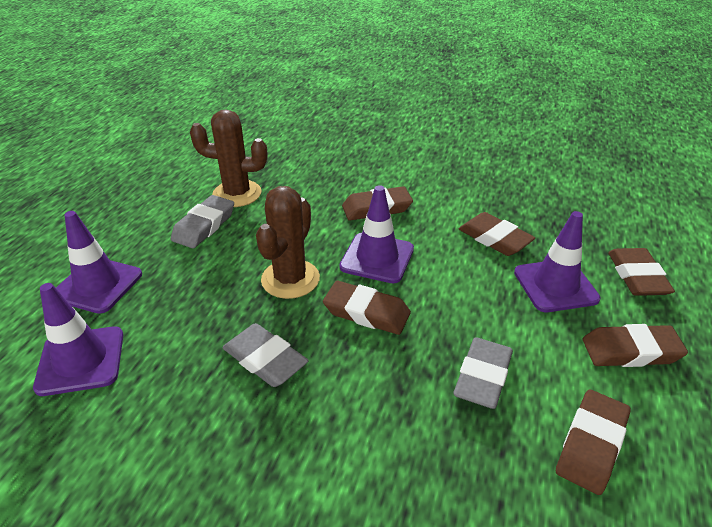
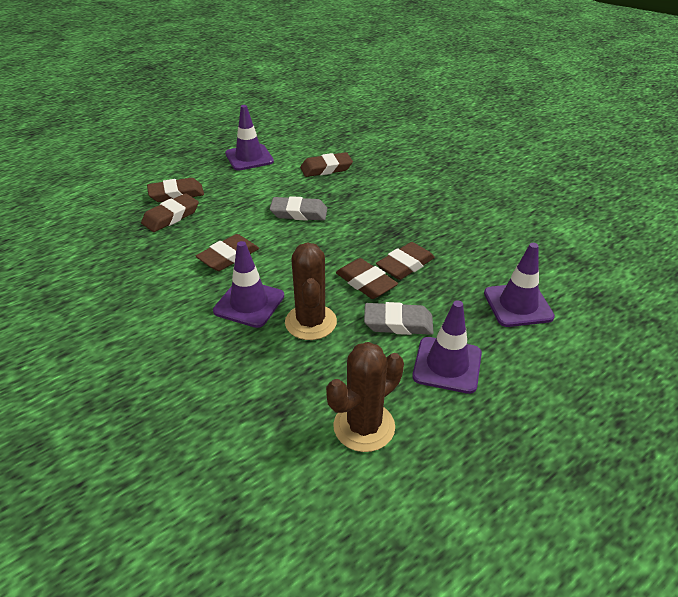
grey eraser: [171,195,234,248] [223,323,309,387] [453,338,513,409] = 3 -> [270,196,327,221] [364,302,433,335] = 2

